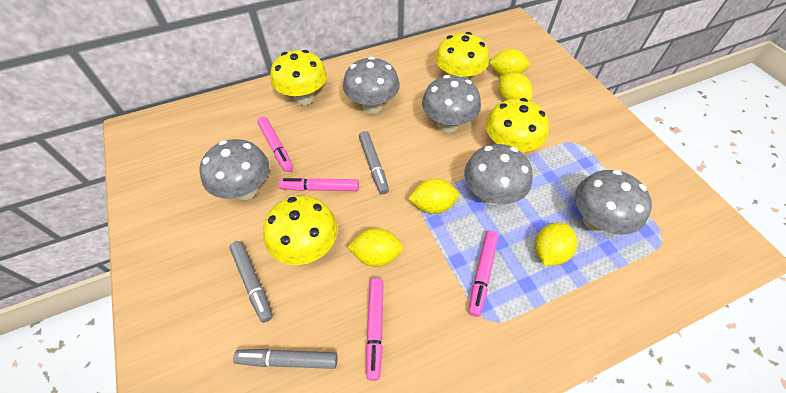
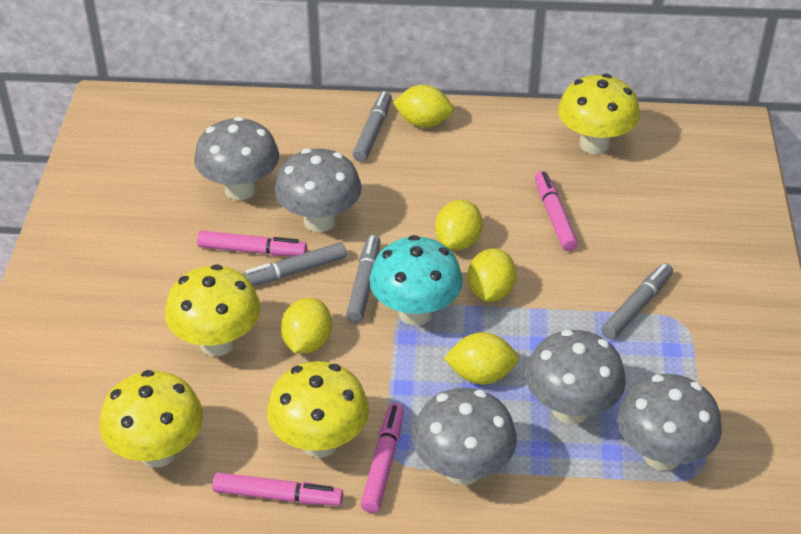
grey marker: [229,241,273,323] [233,349,338,369] [359,131,389,194] = 3 -> [242,242,347,286] [346,235,381,323] [353,91,392,162] [601,263,673,339] = 4
turquoise mushroom: none = 0 -> [369,235,463,326] = 1

